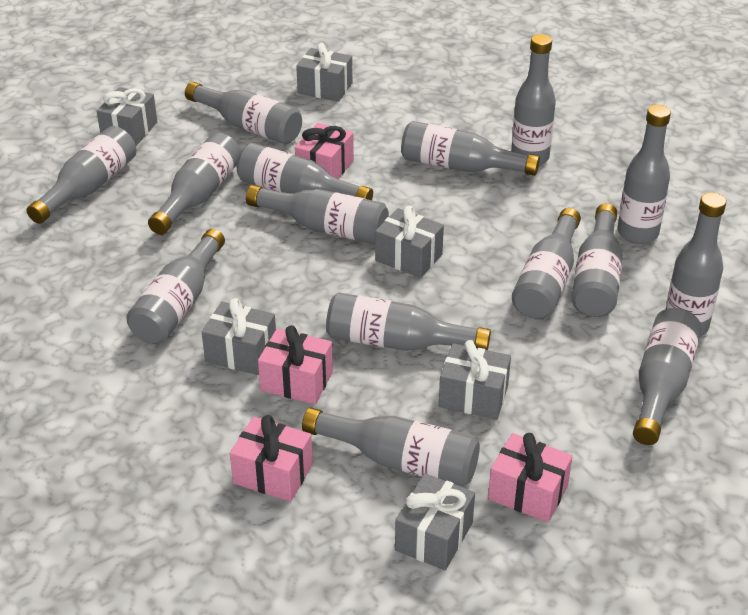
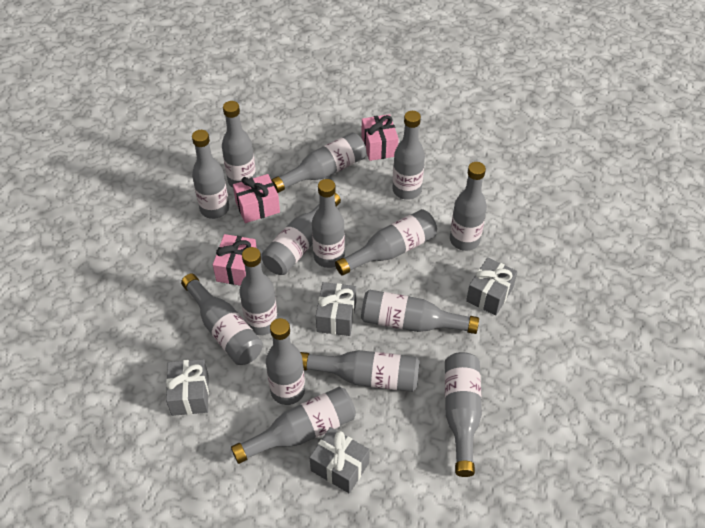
grey gift: [97,87,157,146] [202,298,276,375] [296,43,352,102] [375,206,444,278] [395,473,475,570] [439,340,511,420] = 6 -> [166,359,209,416] [309,427,370,494] [316,282,356,336] [466,257,518,316] = 4
pink gift: [230,415,313,502] [258,325,333,404] [295,123,354,179] [488,433,573,522] = 4 -> [213,234,257,286] [233,174,280,223] [362,114,399,161] = 3

